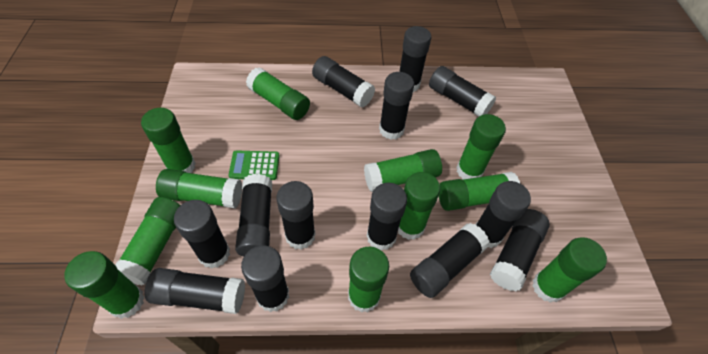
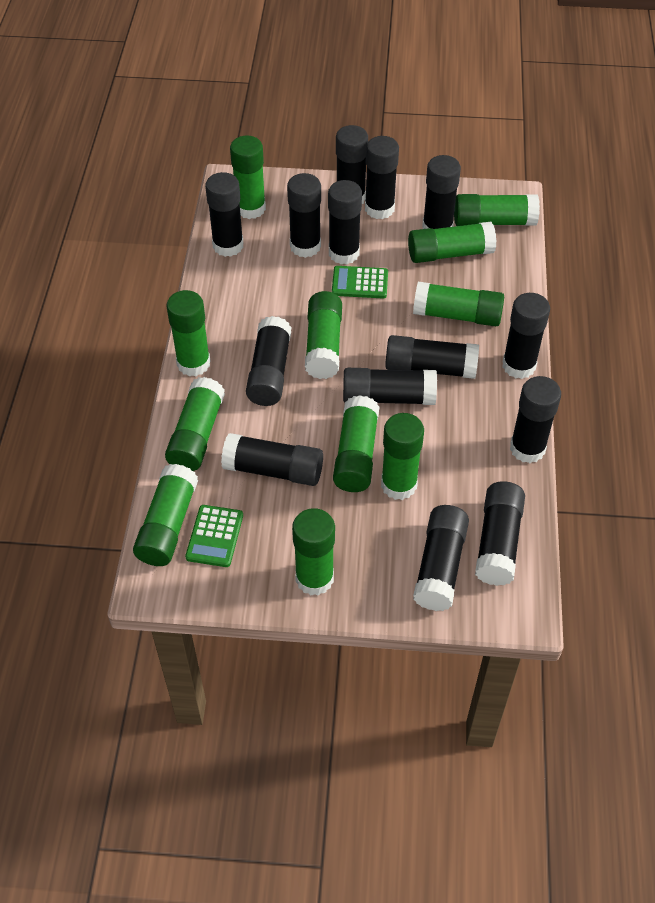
black glue stick: [145,268,245,314] [174,200,230,269] [235,174,272,256] [241,245,289,312] [277,181,316,250] [312,56,375,107] [366,183,407,251] [379,72,414,140] [399,26,431,92] [410,223,490,298] [429,66,496,117] [476,181,531,248] [490,209,550,291] = 13 -> [205,172,244,257] [221,433,323,486] [246,316,292,406] [287,173,321,258] [328,180,362,264] [336,125,368,204] [343,368,437,405] [365,136,399,219] [385,335,479,379] [413,505,469,611] [422,155,461,229] [475,481,525,586] [502,293,550,379] [510,376,561,463] = 14
green calculator: [229,150,280,180] = 1 -> [185,505,243,567] [332,266,388,299] = 2

